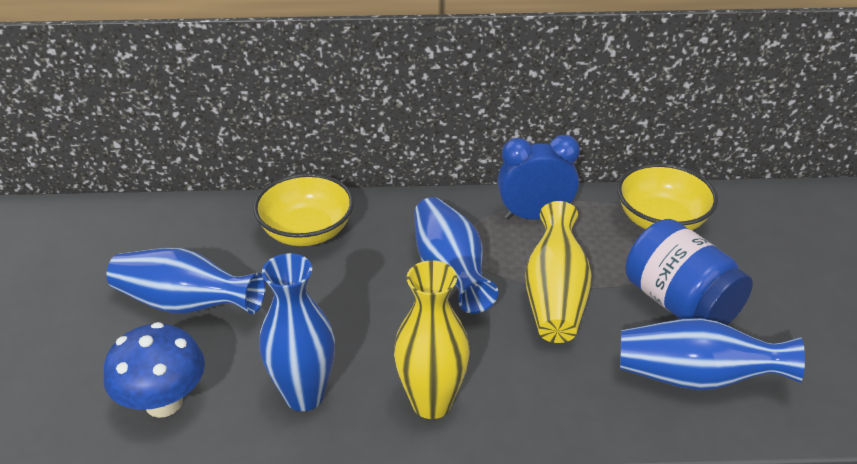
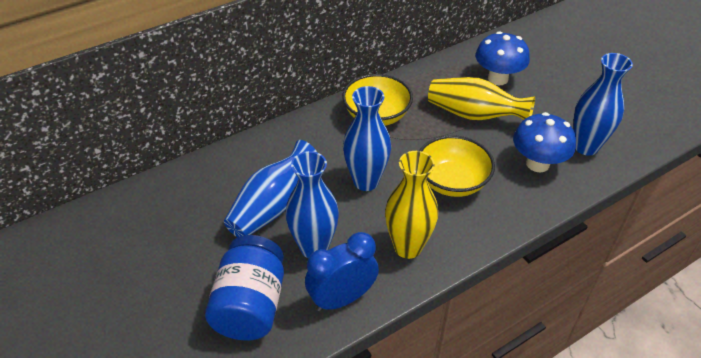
blue mushroom: [104,322,205,418] = 1 -> [475,31,530,85] [513,112,576,172] = 2

